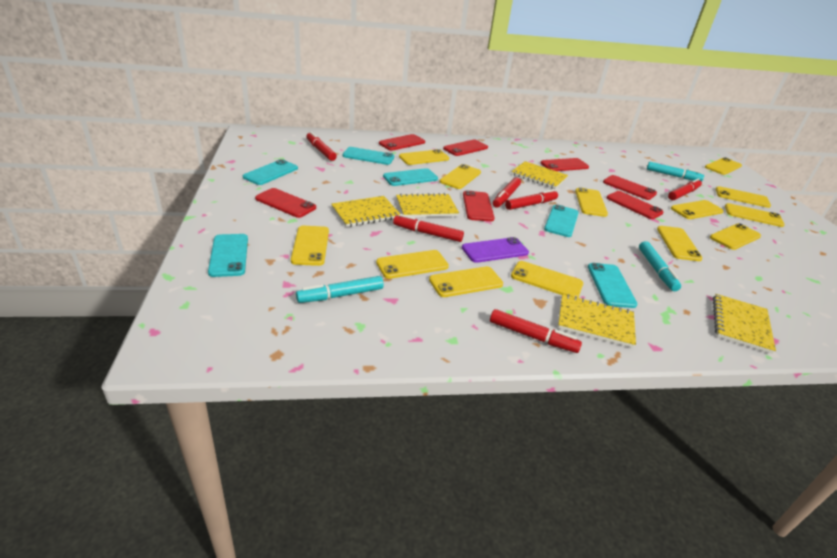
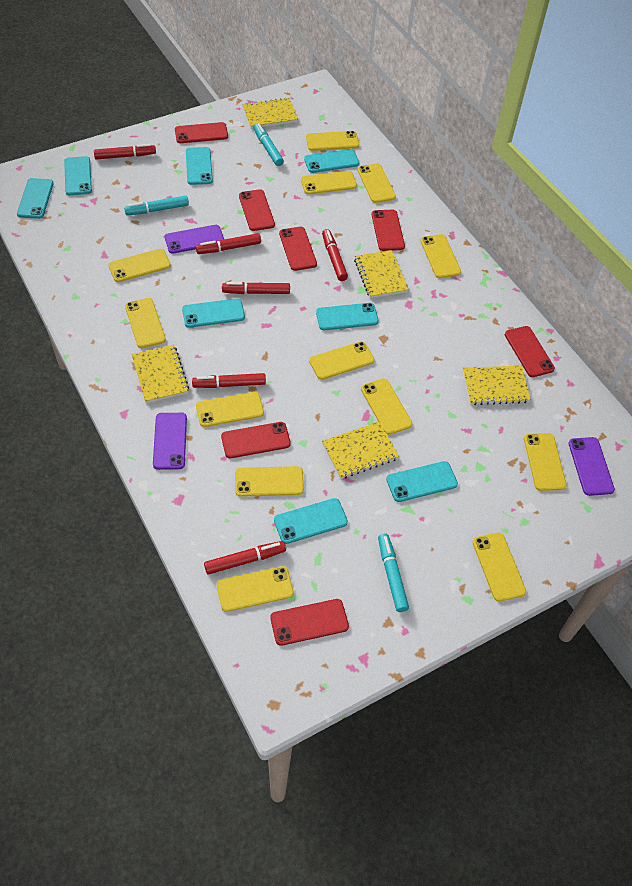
purple phone: [462,237,529,263] = 1 -> [153,413,187,470] [165,225,224,254] [568,437,615,496] = 3
turquoise phone: [208,234,248,277] [243,159,298,185] [343,147,394,165] [383,168,438,186] [544,204,579,237] [588,263,637,308] = 6 -> [17,178,54,219] [64,156,92,195] [182,299,245,328] [186,147,213,185] [274,498,348,544] [304,149,359,173] [316,303,379,330] [386,461,458,502] = 8

